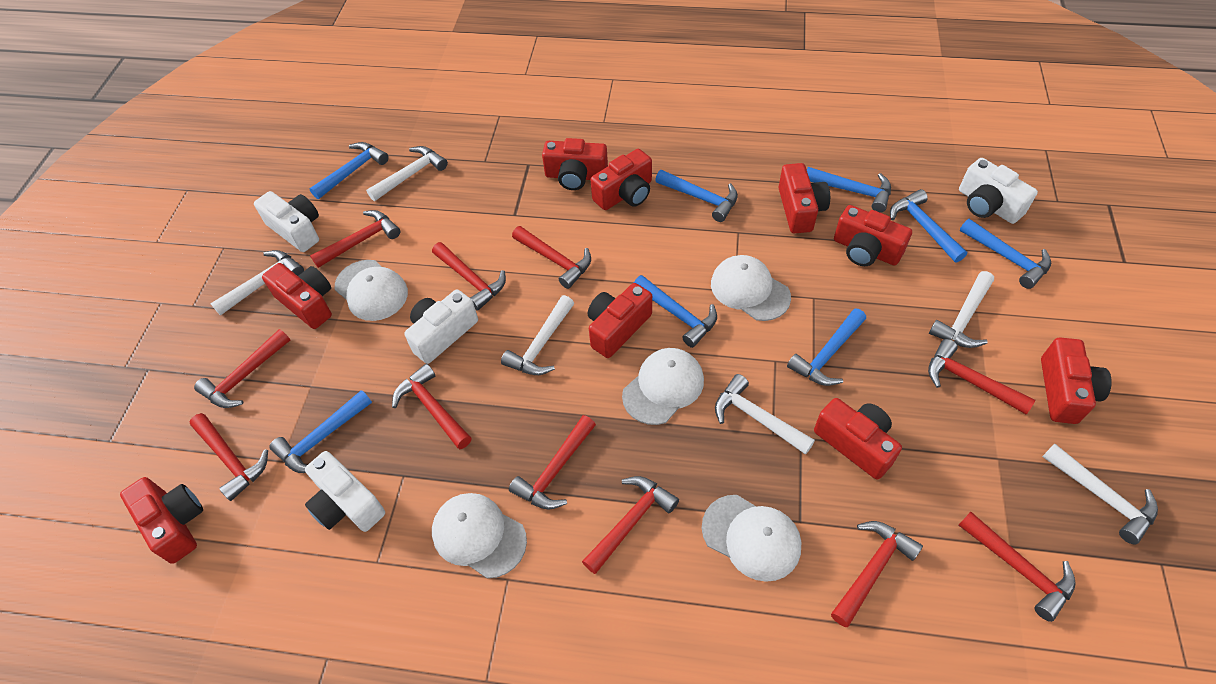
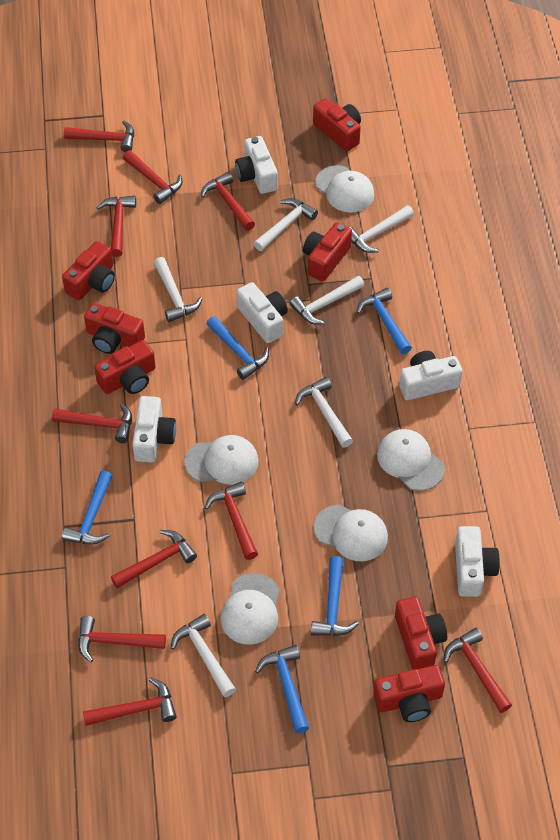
blue hammer: [269,390,372,473] [309,142,389,199] [634,275,717,348] [655,170,738,222] [787,309,866,386] [807,167,891,213] [890,189,967,263] [960,219,1051,289] = 8 -> [62,471,112,544] [206,316,269,380] [255,645,309,733] [311,556,359,636] [356,288,412,354] = 5
red camera: [120,477,203,564] [262,263,332,329] [542,138,608,190] [588,283,652,358] [591,149,652,210] [778,163,830,233] [814,398,902,480] [834,205,912,266] [1041,337,1112,424] = 9 -> [62,241,115,300] [84,303,145,354] [94,340,155,394] [303,222,352,282] [313,98,361,151] [373,665,445,722] [395,596,447,670] = 7
red hammer: [190,413,268,501] [194,329,290,408] [310,210,400,268] [392,363,472,449] [432,242,506,311] [509,415,596,510] [512,226,591,289] [582,476,679,574] [831,521,923,627] [928,339,1035,414] [959,512,1076,622] = 11 -> [52,403,132,443] [64,121,134,152] [78,616,166,662] [83,677,177,726] [96,196,136,257] [111,530,197,589] [123,150,182,204] [201,172,255,231] [205,482,258,560] [444,628,512,713] = 10
white camera: [254,191,319,252] [305,451,385,532] [404,289,478,364] [959,158,1038,224] = 4 -> [132,396,176,463] [235,136,278,194] [237,282,288,343] [399,351,462,400] [455,526,500,597] = 5

